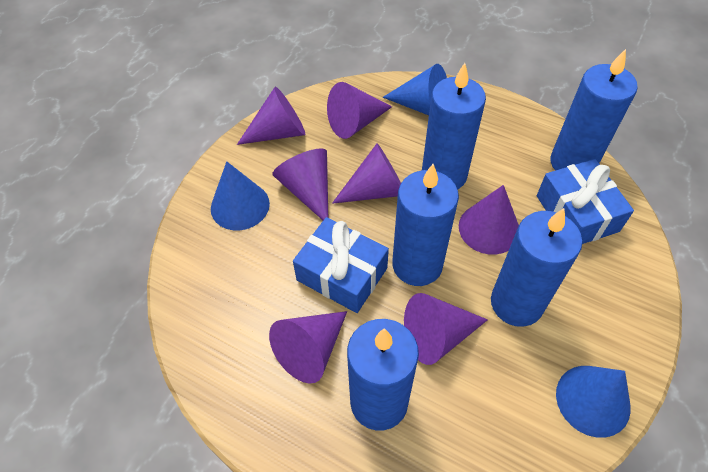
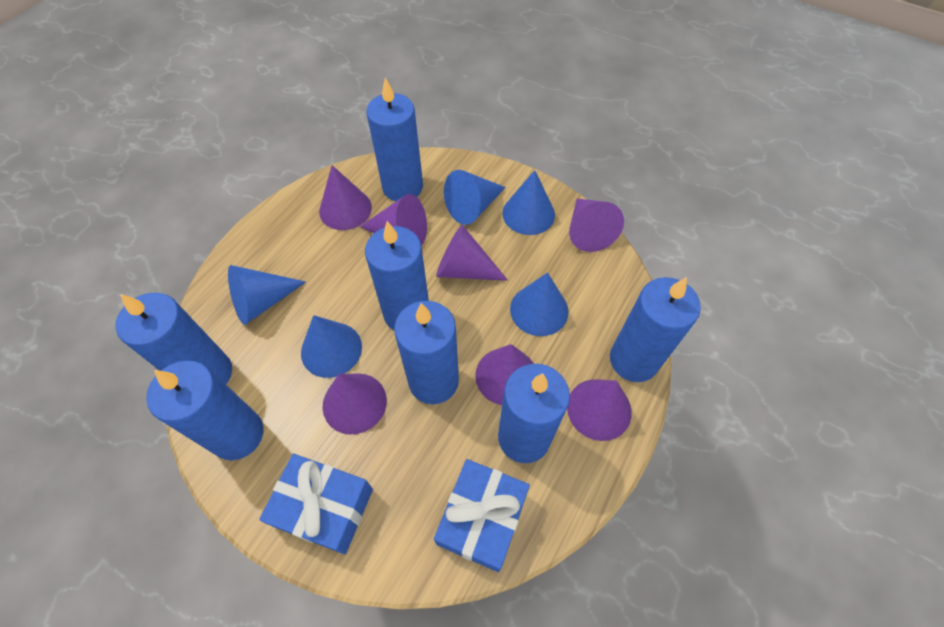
blue candle: [347,319,419,431] [392,164,459,286] [422,63,486,190] [491,208,582,327] [550,49,638,171] = 5 -> [115,293,232,384] [146,360,264,460] [365,221,429,330] [366,78,423,201] [394,301,459,404] [498,364,570,463] [610,277,701,382] = 7
blue cone: [211,161,270,231] [383,64,447,115] [556,366,631,438] = 3 -> [228,265,306,325] [301,315,362,378] [444,170,506,225] [502,170,555,235] [510,272,569,336] = 5

